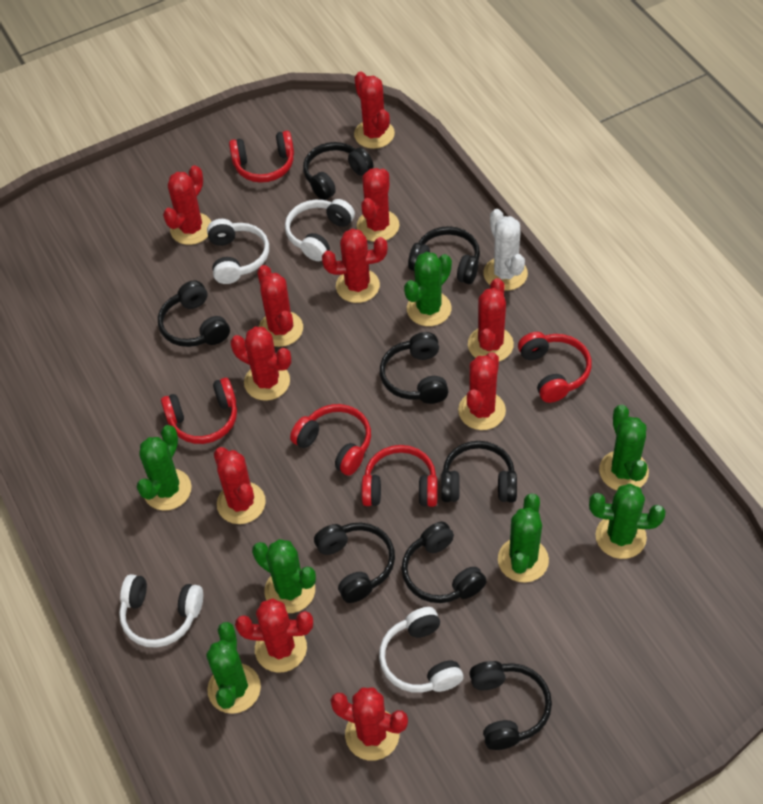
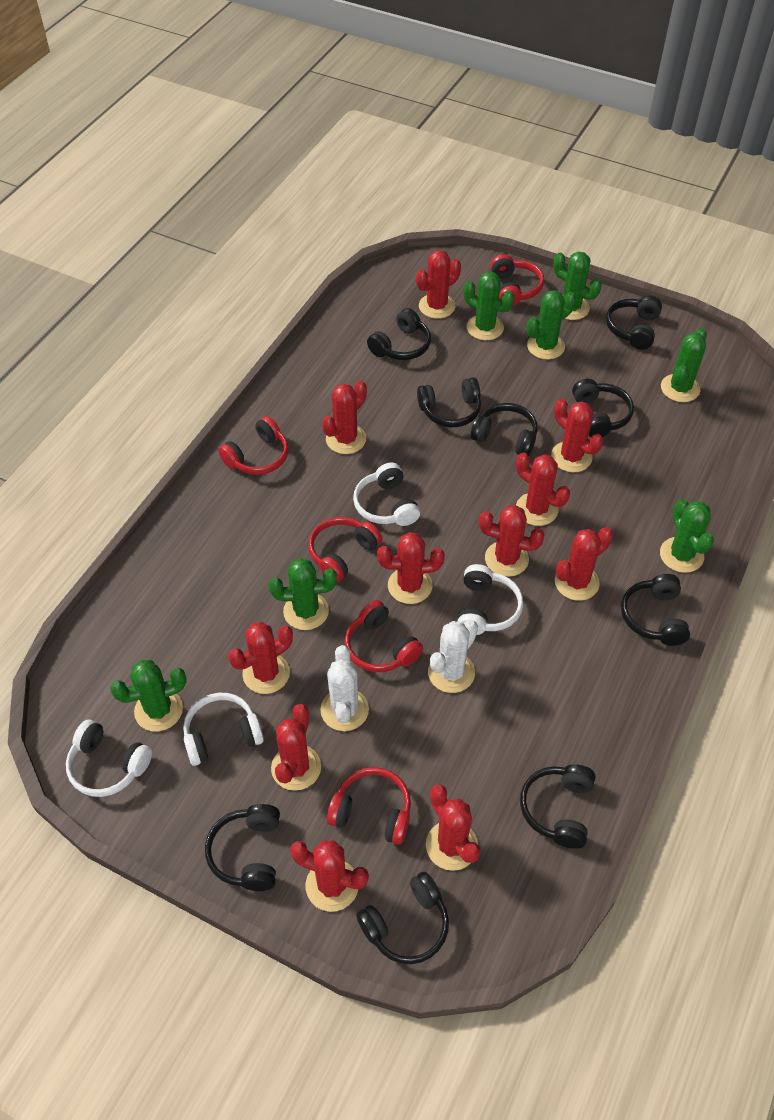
black headphones: [158,280,230,347] [303,142,374,200] [314,522,395,603] [380,332,449,404] [402,522,487,603] [408,226,480,284] [441,441,517,502] [469,661,552,750] = 8 -> [205,804,280,891] [356,872,449,964] [367,308,431,360] [417,377,481,427] [471,403,538,456] [520,764,595,849] [572,379,634,437] [606,295,662,350] [621,574,690,646] = 9
white cactus: [484,209,528,291] = 1 -> [320,645,369,731] [428,620,478,693] = 2

